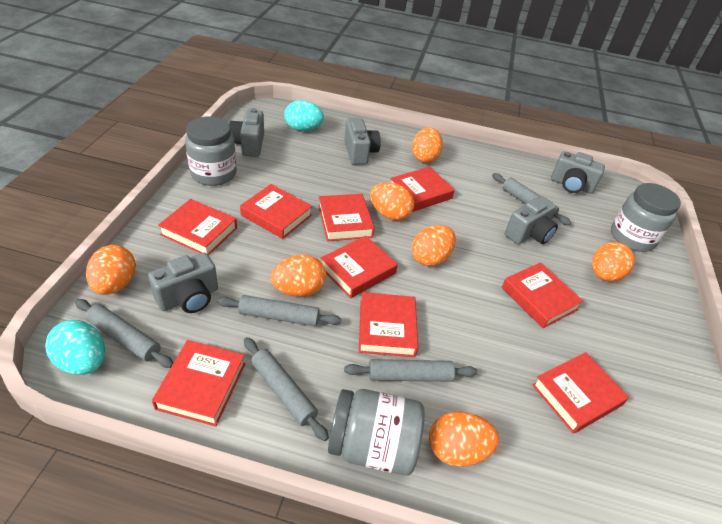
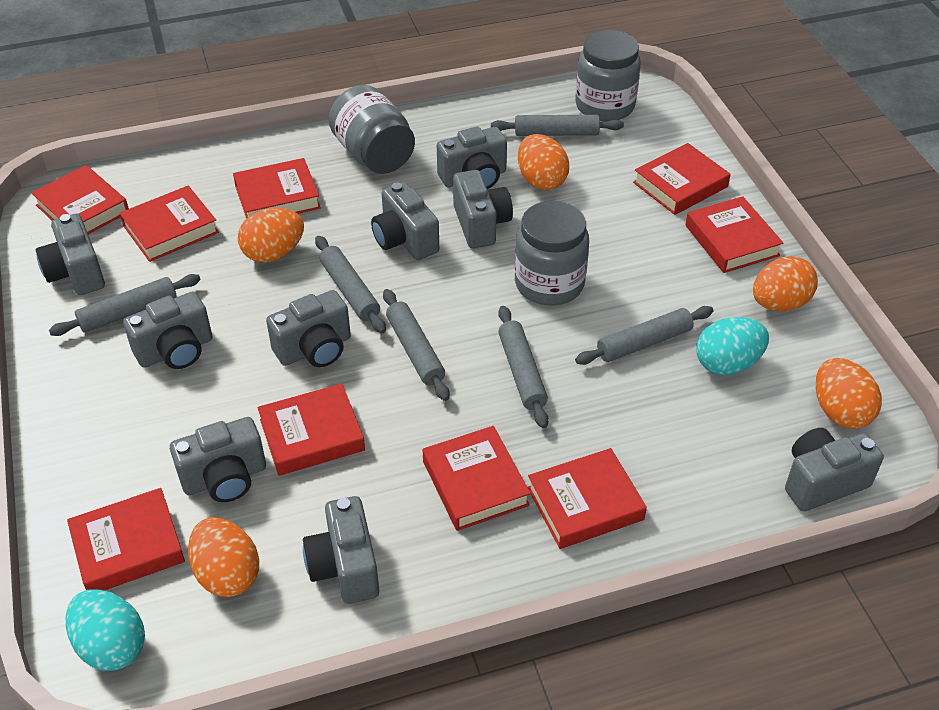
grey camera: [148,253,218,313] [229,108,264,157] [344,119,381,165] [505,196,558,244] [551,151,605,194] = 5 -> [36,214,105,295] [123,292,213,369] [170,417,266,502] [266,290,351,367] [303,496,379,604] [371,182,439,260] [437,126,507,189] [453,170,513,248] [785,428,884,512] = 9
grey rolling pin: [75,299,173,368] [217,295,342,326] [244,337,329,441] [344,359,478,382] [492,173,571,225] = 5 -> [49,274,201,336] [315,236,386,333] [383,289,450,401] [491,115,624,136] [498,306,549,428] [575,306,714,365] = 6
orange egg: [86,245,136,295] [271,255,326,297] [370,182,414,220] [412,128,443,163] [412,225,456,266] [429,412,499,467] [592,242,635,282] = 7 -> [188,517,259,597] [238,208,304,262] [518,134,569,190] [753,256,818,311] [816,358,882,429] = 5

